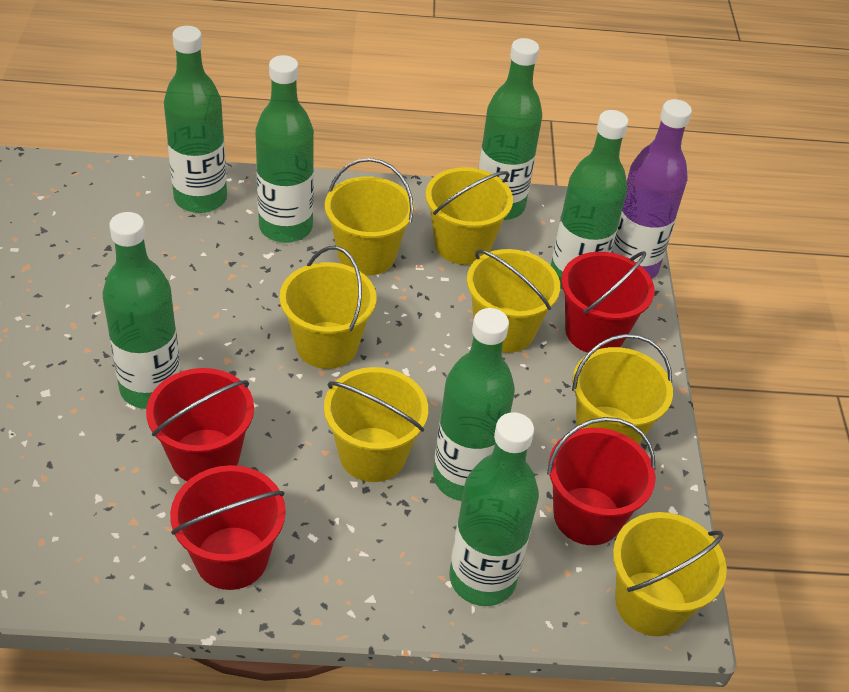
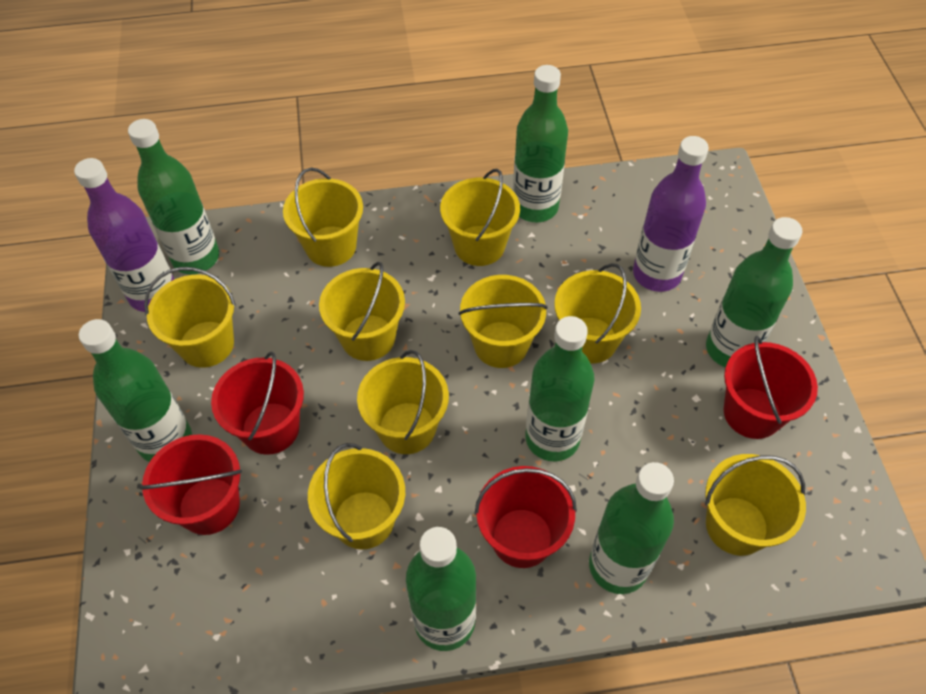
purple bottle: [612,99,692,279] = 1 -> [74,158,174,312] [633,136,709,292] = 2
yellow bucket: [280,246,376,369] [324,367,428,482] [325,158,414,275] [426,167,513,265] [467,249,560,353] [572,334,673,444] [613,512,727,636] = 7 -> [144,267,236,368] [283,168,363,267] [308,443,405,549] [319,262,405,361] [357,350,449,454] [440,169,520,266] [459,275,548,368] [554,263,641,363] [705,454,806,556] = 9

